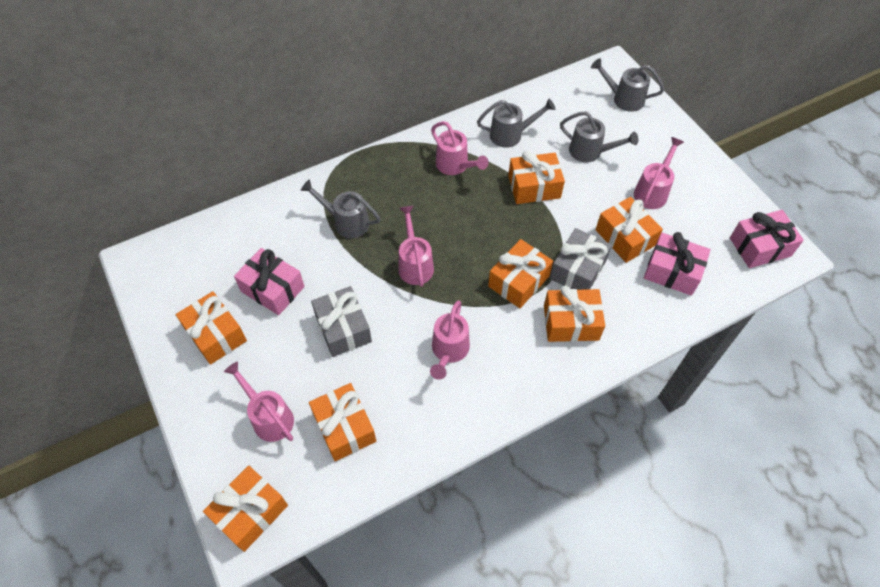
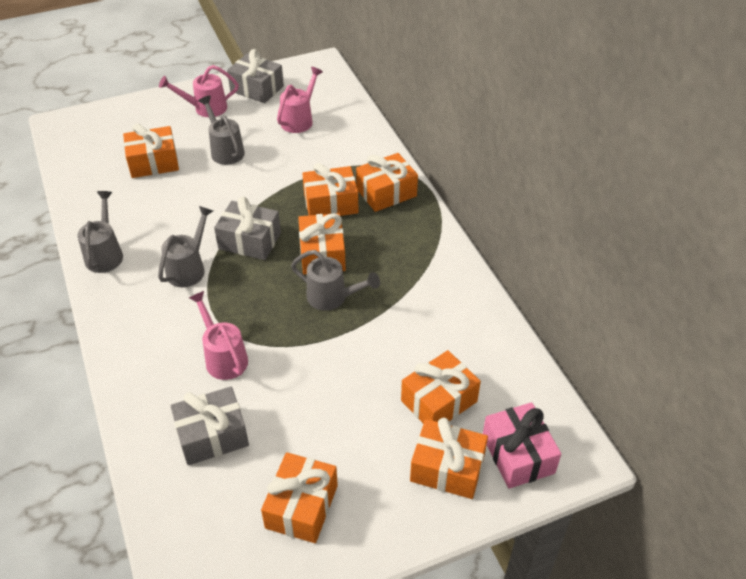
grey gift: [311,286,372,357] [550,228,612,290] = 2 -> [171,387,249,465] [214,196,281,260] [227,49,284,103] = 3
pink gift: [234,248,305,315] [644,232,711,296] [730,210,804,268] = 3 -> [483,402,561,489] = 1
pink watering can: [224,362,294,442] [398,206,434,287] [430,300,470,380] [431,121,488,175] [634,137,684,209] = 5 -> [159,65,239,117] [189,291,248,380] [277,67,323,133] = 3

